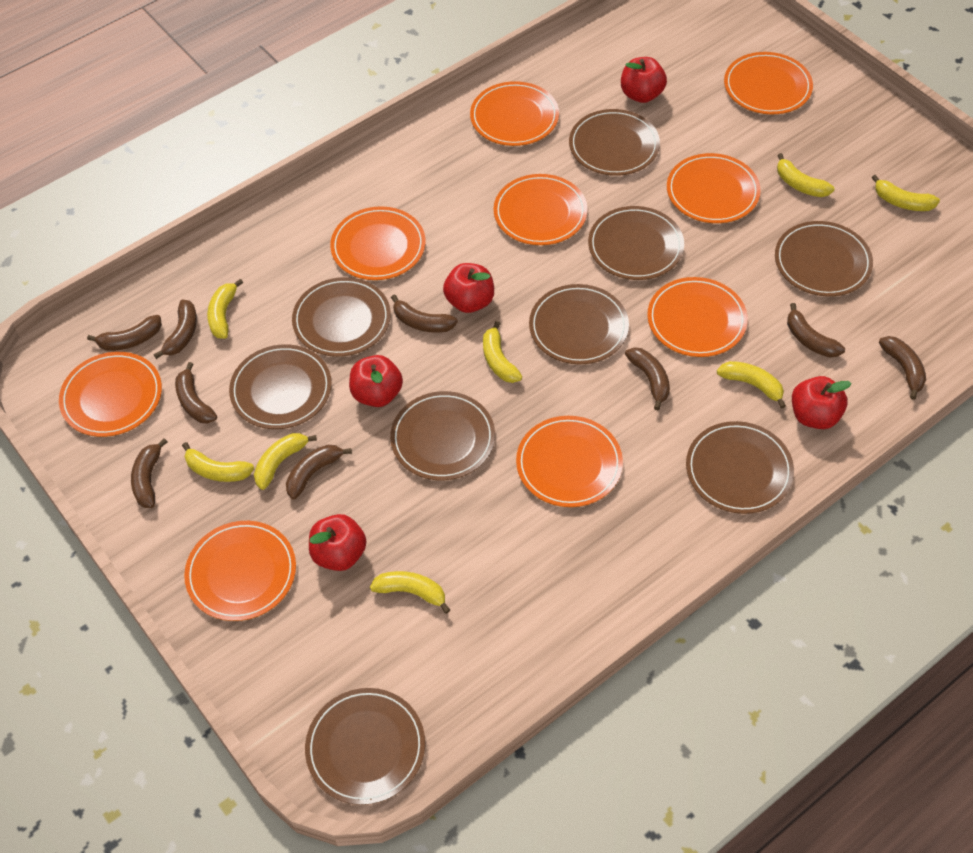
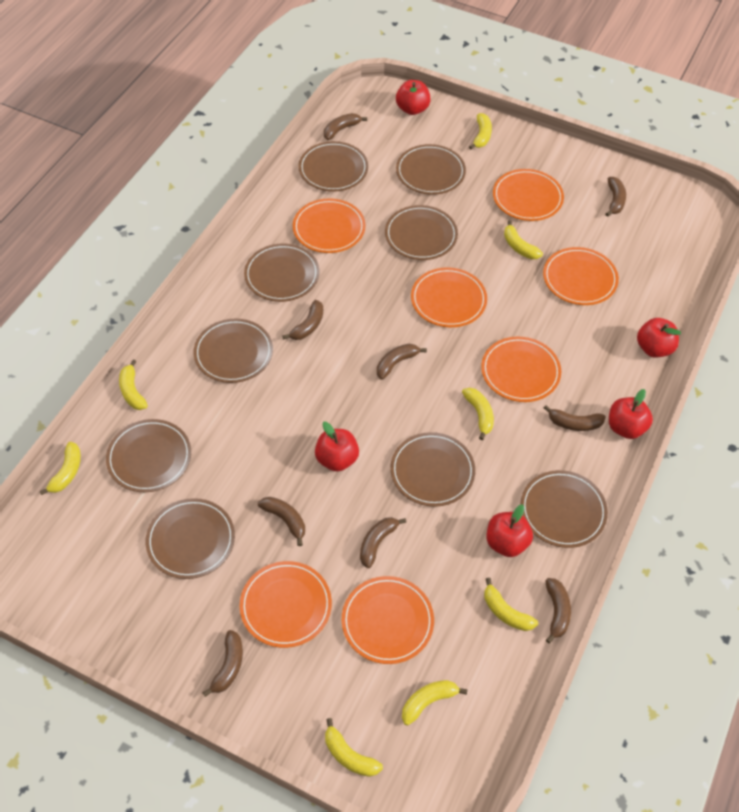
orange plate: [59,352,162,437] [184,521,296,621] [330,206,426,280] [470,81,559,146] [493,174,588,245] [516,416,623,507] [647,277,748,357] [667,153,761,223] [724,52,813,114] = 9 -> [240,561,332,648] [293,198,366,253] [342,576,434,664] [411,268,487,327] [481,337,561,402] [493,169,564,221] [543,247,619,305] = 7

